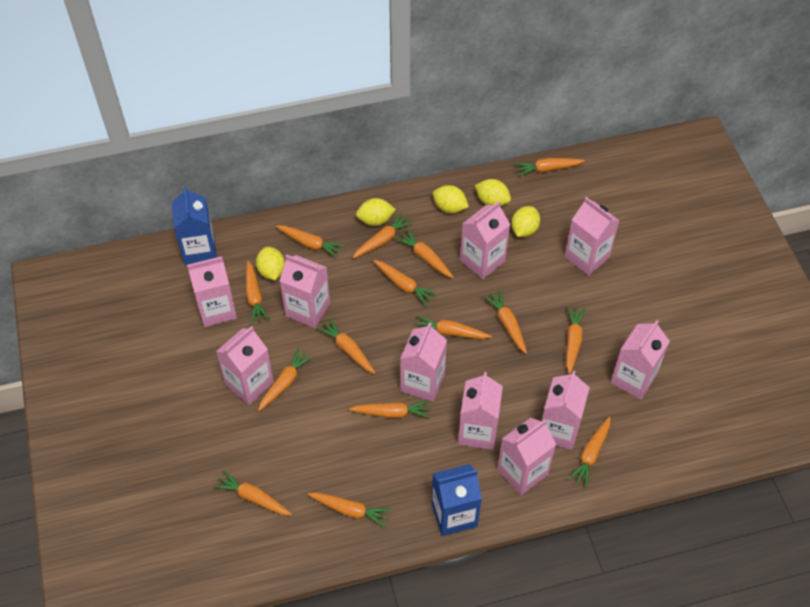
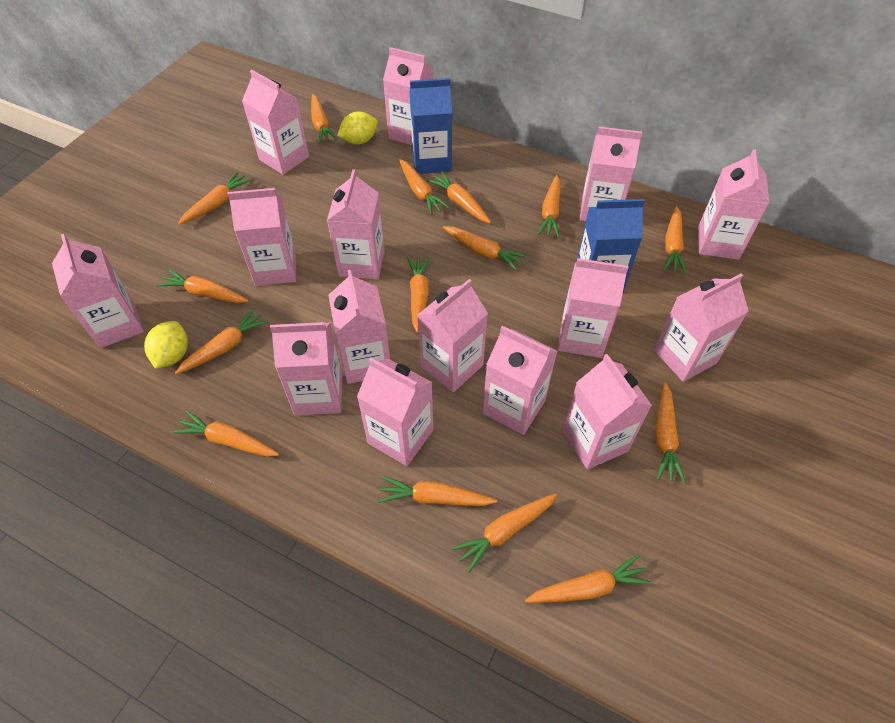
pink carton: [187,256,237,327] [216,326,274,405] [280,254,330,328] [400,322,447,402] [458,372,503,450] [460,201,510,279] [497,418,556,495] [542,371,590,450] [565,197,620,275] [611,320,670,400] = 10 -> [52,234,144,348] [227,188,296,286] [242,70,309,175] [270,322,343,416] [327,169,385,279] [328,270,390,384] [357,357,434,466] [383,47,433,145] [418,279,488,392] [483,326,557,435] [558,258,628,358] [563,354,652,470] [580,126,642,221] [654,273,749,382] [698,149,770,260] = 15
yellow lemon: [256,247,285,280] [356,198,396,226] [433,185,469,213] [475,179,511,206] [511,206,540,237] = 5 -> [144,321,188,369] [337,111,378,145] = 2

